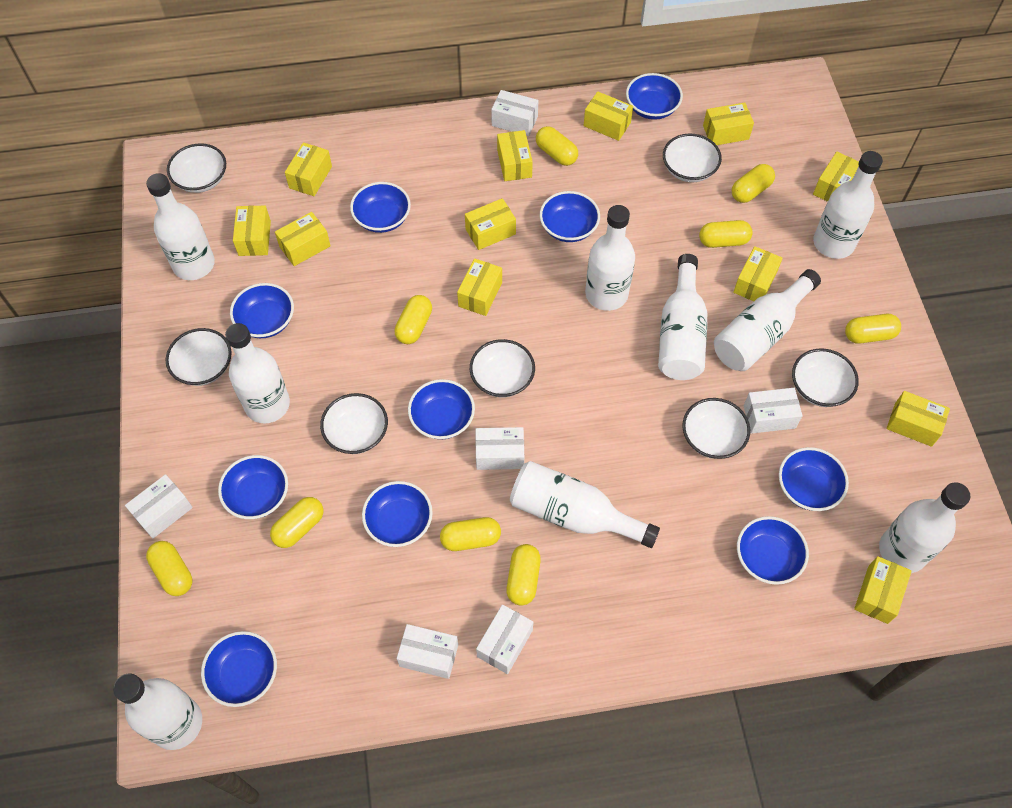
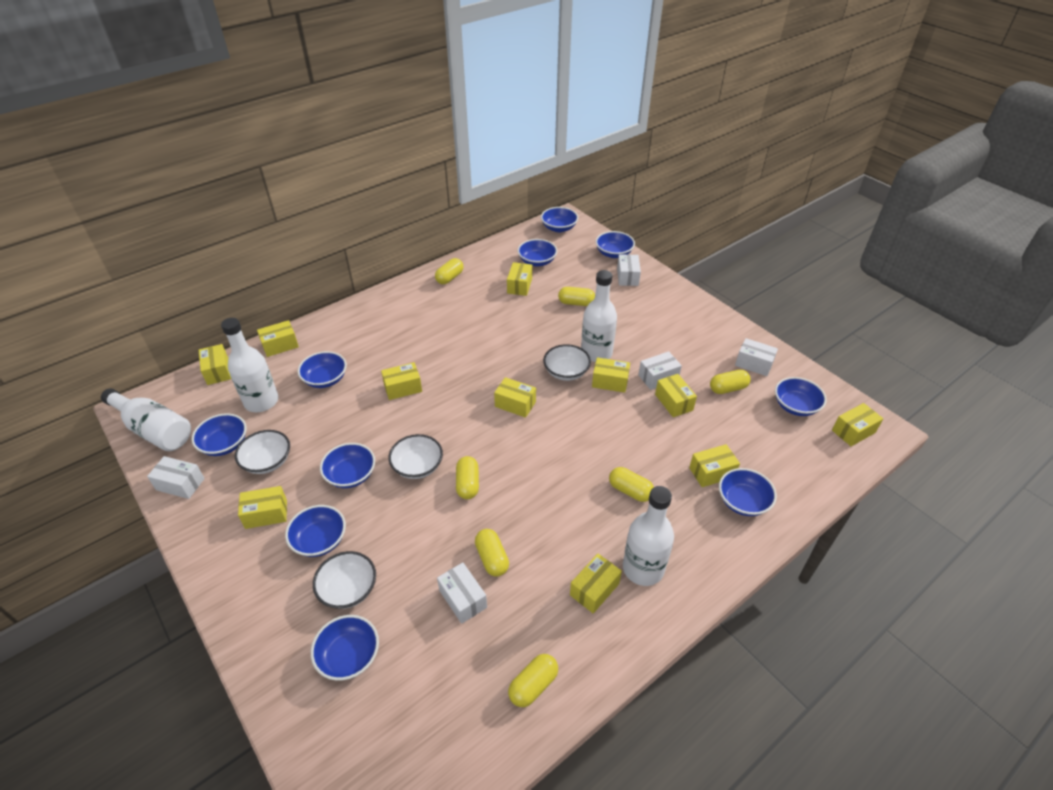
white bottle: [113,674,202,750] [146,173,215,280] [225,323,290,424] [510,461,660,548] [585,205,635,311] [658,254,708,380] [714,269,821,371] [813,151,883,259] [879,482,970,573] = 9 -> [101,389,191,451] [221,318,279,412] [581,270,617,362] [623,486,674,586] = 4
white bowl: [166,328,232,386] [167,143,226,193] [320,393,388,454] [470,339,535,397] [663,133,722,182] [682,398,750,459] [792,348,859,407] = 7 -> [235,430,290,474] [313,551,376,609] [389,434,443,479] [543,344,591,381] = 4
white box: [125,474,193,539] [397,624,458,679] [475,427,524,470] [476,604,533,674] [491,90,538,136] [744,388,803,434] = 6 -> [147,456,205,499] [437,562,487,624] [617,254,641,286] [638,351,682,390] [735,338,778,376] = 5
yellow box: [233,206,271,256] [275,212,331,266] [285,142,332,196] [457,258,502,316] [465,198,516,250] [497,130,533,181] [584,91,633,141] [703,102,754,145] [733,246,783,301] [813,152,859,202] [854,556,912,624] [887,391,950,447] = 12 -> [199,344,231,385] [238,486,287,529] [257,320,299,357] [381,362,422,400] [494,377,536,418] [507,262,532,296] [570,554,622,613] [592,357,630,393] [655,374,697,417] [689,444,740,487] [832,403,883,446] = 11
yellow capsule: [146,541,192,596] [270,497,323,548] [395,295,432,344] [440,517,501,551] [506,544,541,606] [536,126,578,166] [699,220,753,248] [732,164,775,203] [845,314,901,344] = 9 -> [435,258,464,284] [456,456,479,499] [475,529,509,577] [508,654,558,707] [558,287,595,306] [609,467,654,502] [710,370,751,394] = 7

